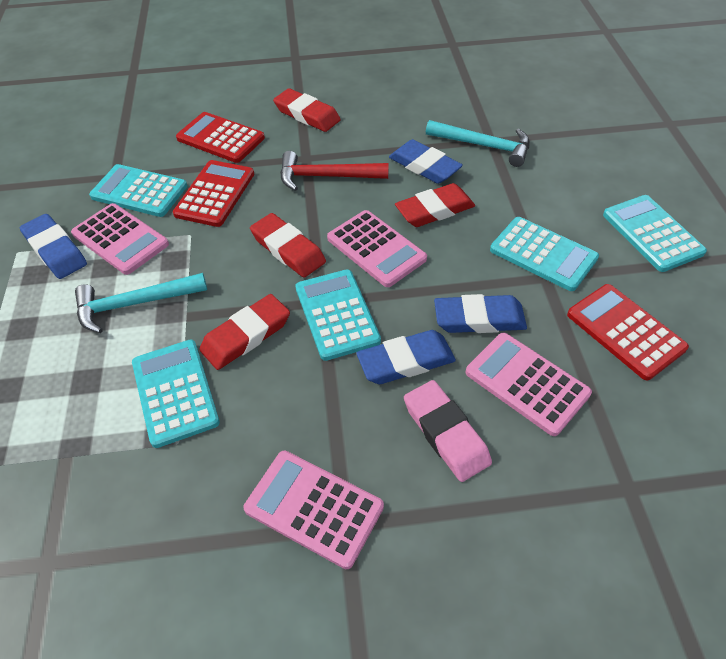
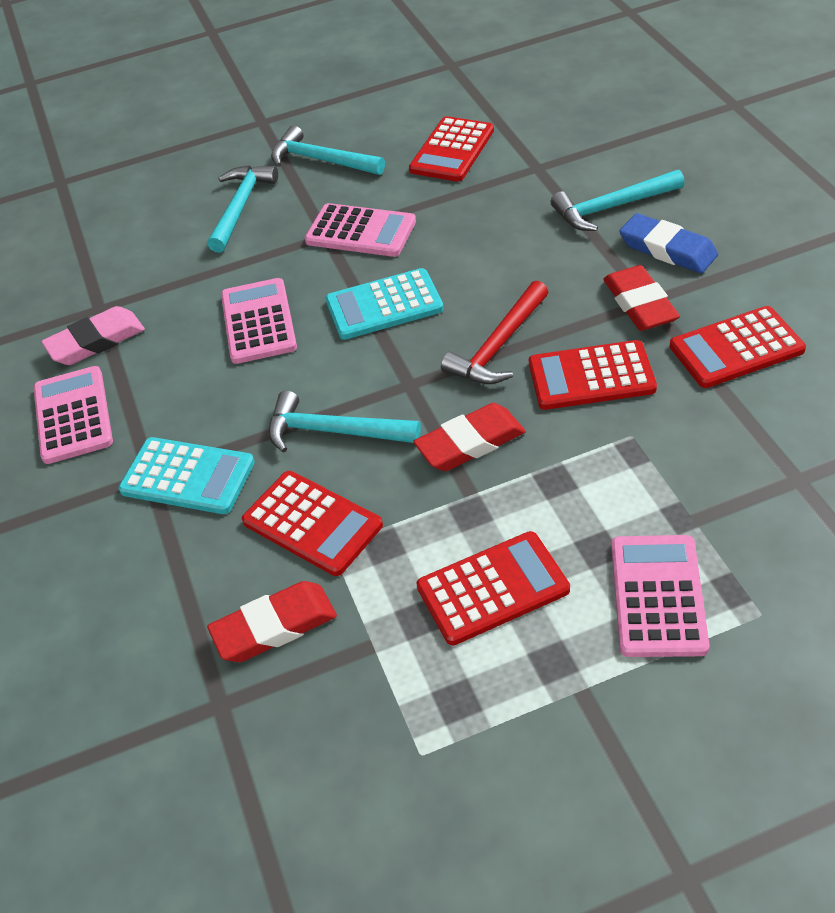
blue eraser: [20,214,87,279] [357,330,456,384] [389,139,463,184] [434,294,527,333] = 4 -> [619,213,718,273] = 1
red calculator: [173,160,254,227] [176,112,265,163] [567,284,689,380] = 3 -> [242,471,383,576] [409,116,494,182] [416,531,570,645] [529,340,657,410] [669,306,806,388] = 5
red eraser: [199,294,290,370] [250,213,326,277] [273,88,341,132] [395,183,475,227] = 4 -> [207,581,337,662] [413,403,526,471] [603,265,680,331] = 3
turquoise calculator: [89,164,187,217] [132,340,220,448] [295,269,381,361] [490,217,599,291] [603,195,707,272] = 5 -> [118,437,255,514] [325,268,444,340] = 2
turquoise hammer: [75,273,207,333] [426,120,530,167] = 2 -> [207,165,278,253] [268,390,421,453] [271,125,385,175] [551,170,685,231] = 4

